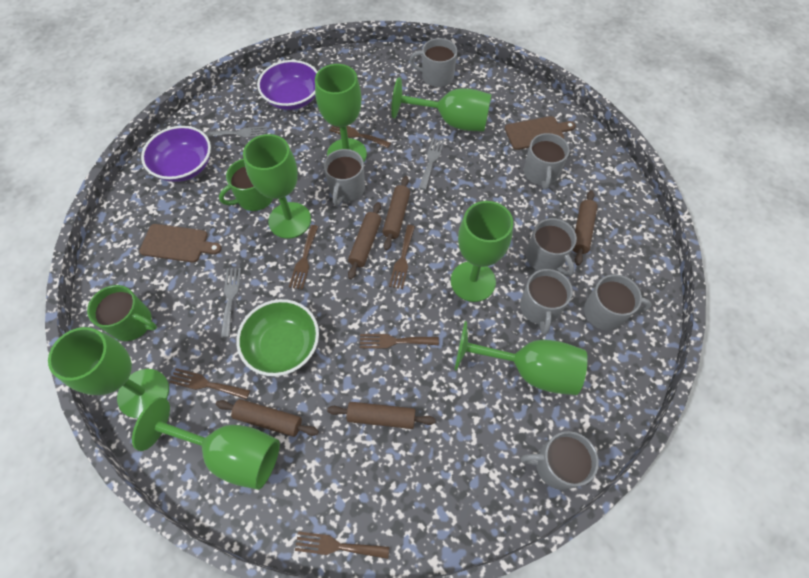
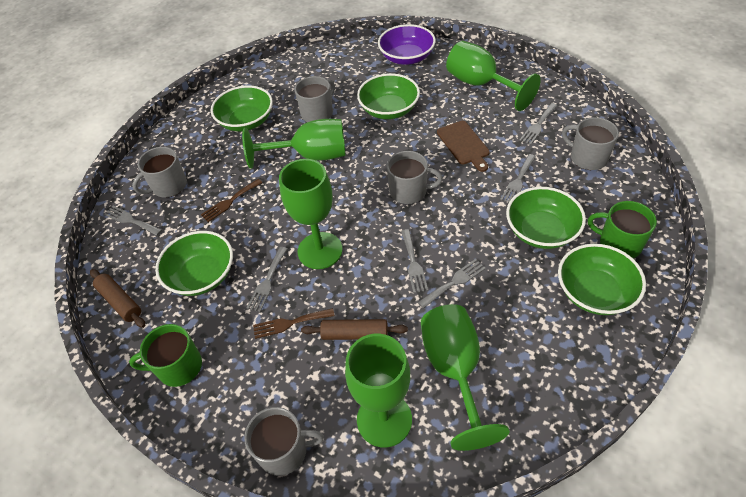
brown cutting board: [139,224,222,263] [505,116,576,150] = 2 -> [437,121,490,172] = 1
brown fork: [169,368,250,400] [289,225,319,290] [295,531,390,559] [329,125,391,148] [360,334,439,349] [389,225,415,289] = 6 -> [201,179,263,222] [253,308,335,339] = 2
brown rolling pin: [216,399,319,437] [327,402,436,429] [348,202,381,279] [382,176,410,250] [573,190,598,265] = 5 -> [90,269,145,328] [301,319,408,340] = 2
green bowl: [236,299,319,376] = 1 -> [155,231,233,296] [211,85,273,131] [357,73,420,119] [506,187,586,249] [558,244,646,315] = 5
green goblet: [48,327,169,418] [132,397,280,490] [243,134,311,239] [315,64,367,162] [391,77,492,132] [451,201,513,302] [454,321,588,395] = 7 -> [242,119,346,169] [279,159,343,269] [345,334,412,447] [421,304,510,451] [446,41,541,111] = 5
grey fork: [204,126,267,138] [221,268,241,337] [419,138,444,190] = 3 -> [104,206,162,236] [247,247,287,312] [401,229,428,293] [418,259,486,309] [500,154,536,203] [519,103,558,145] = 6
grey mug: [324,149,365,206] [409,38,457,88] [520,269,573,334] [521,431,599,490] [524,133,570,189] [526,218,577,277] [584,274,652,330] = 7 -> [132,147,187,198] [244,407,324,476] [294,76,335,122] [387,151,443,204] [562,117,619,170] = 5
purple bowl: [141,126,211,182] [257,60,318,110] = 2 -> [378,24,436,65] = 1

